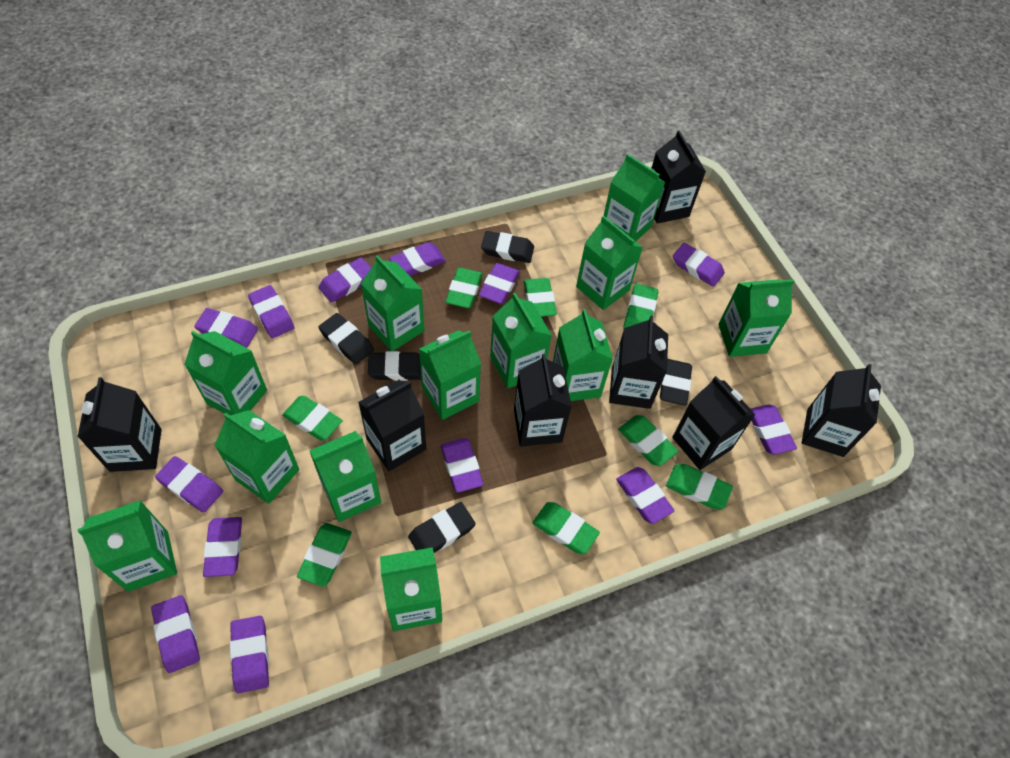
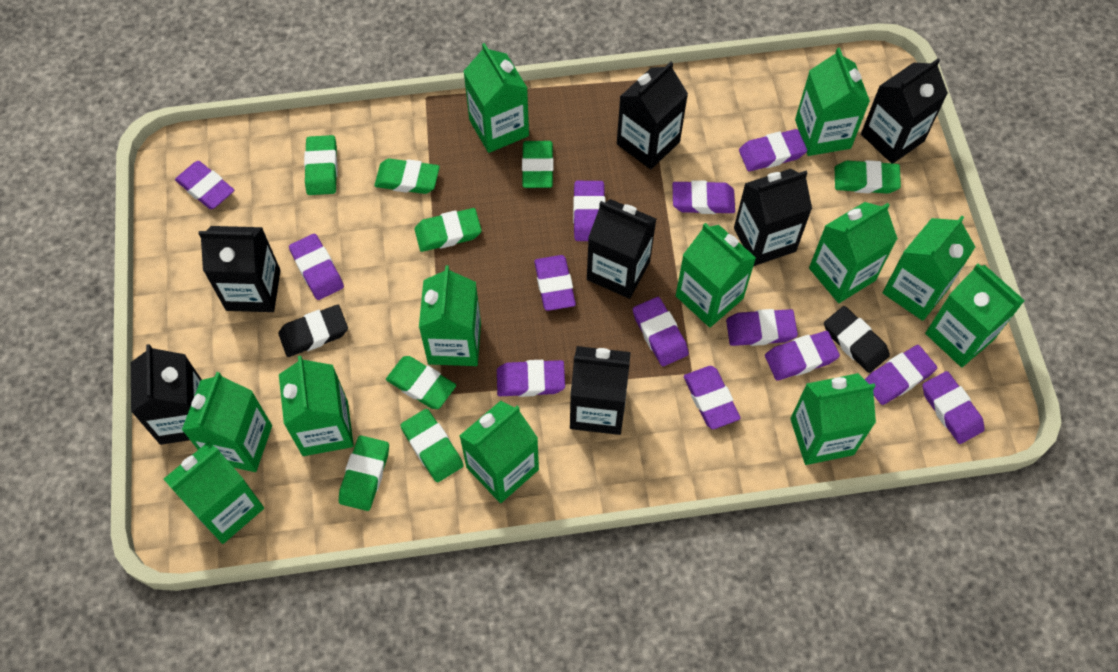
black eraser: [318,313,374,365] [368,351,421,381] [408,502,476,553] [481,231,534,263] [660,359,692,406] = 5 -> [278,305,348,357] [824,306,890,373] = 2

